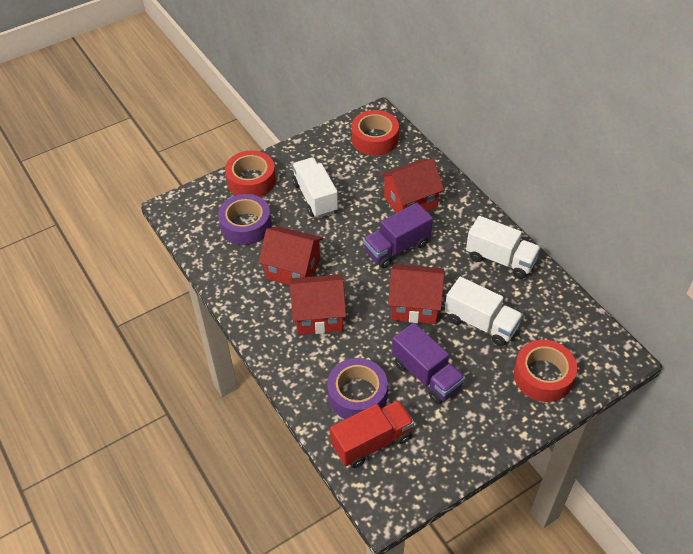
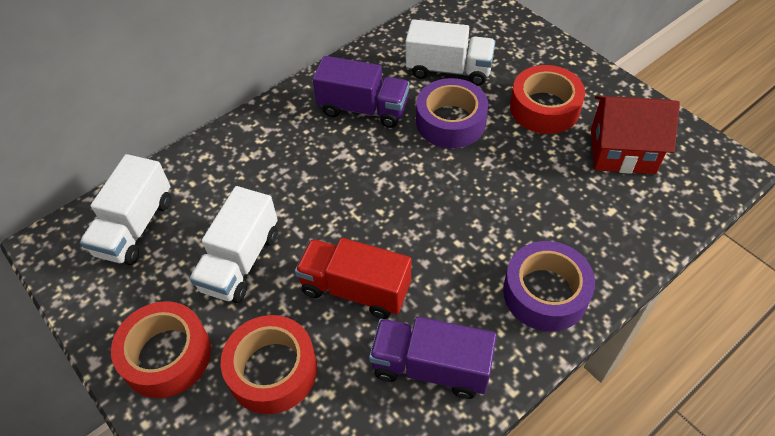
red house: [258,226,323,285] [290,274,346,335] [380,159,444,213] [388,264,445,324] = 4 -> [591,96,680,174] = 1

